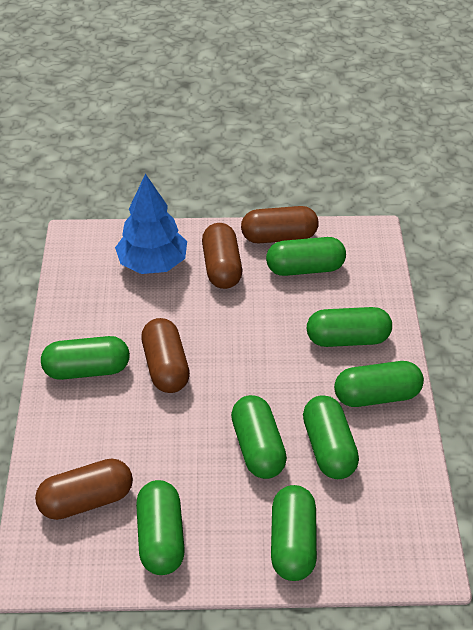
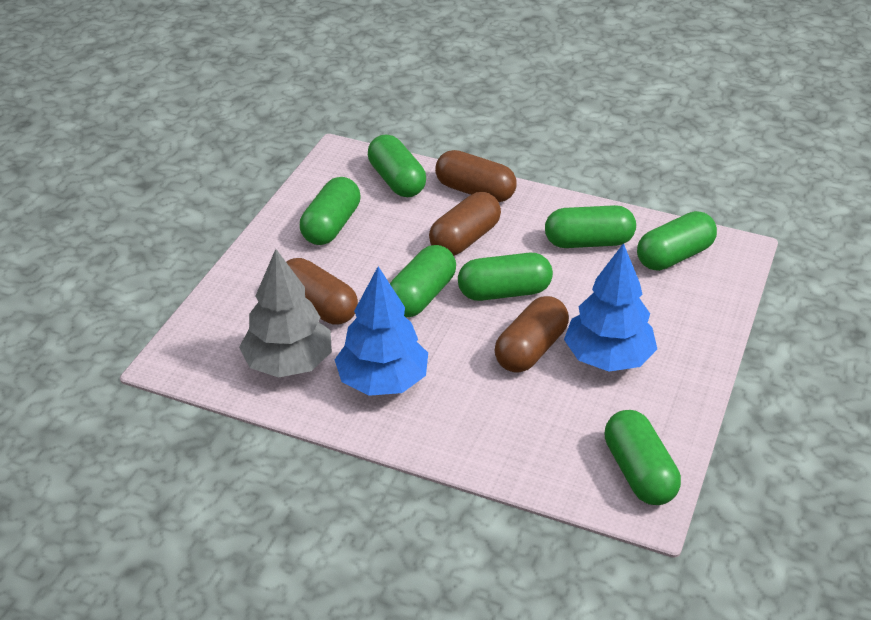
blue tree: [115,173,187,274] = 1 -> [334,266,428,396] [564,243,657,372] = 2
green capsule: [41,336,130,380] [136,480,185,575] [231,395,287,479] [266,237,346,276] [271,485,317,581] [303,395,359,479] [307,307,392,347] [334,361,424,407] = 8 -> [300,177,361,245] [368,135,426,197] [390,245,456,317] [458,253,553,301] [545,205,636,248] [605,410,681,505] [637,211,717,271] = 7
grey tree: none = 0 -> [239,249,332,378] = 1

